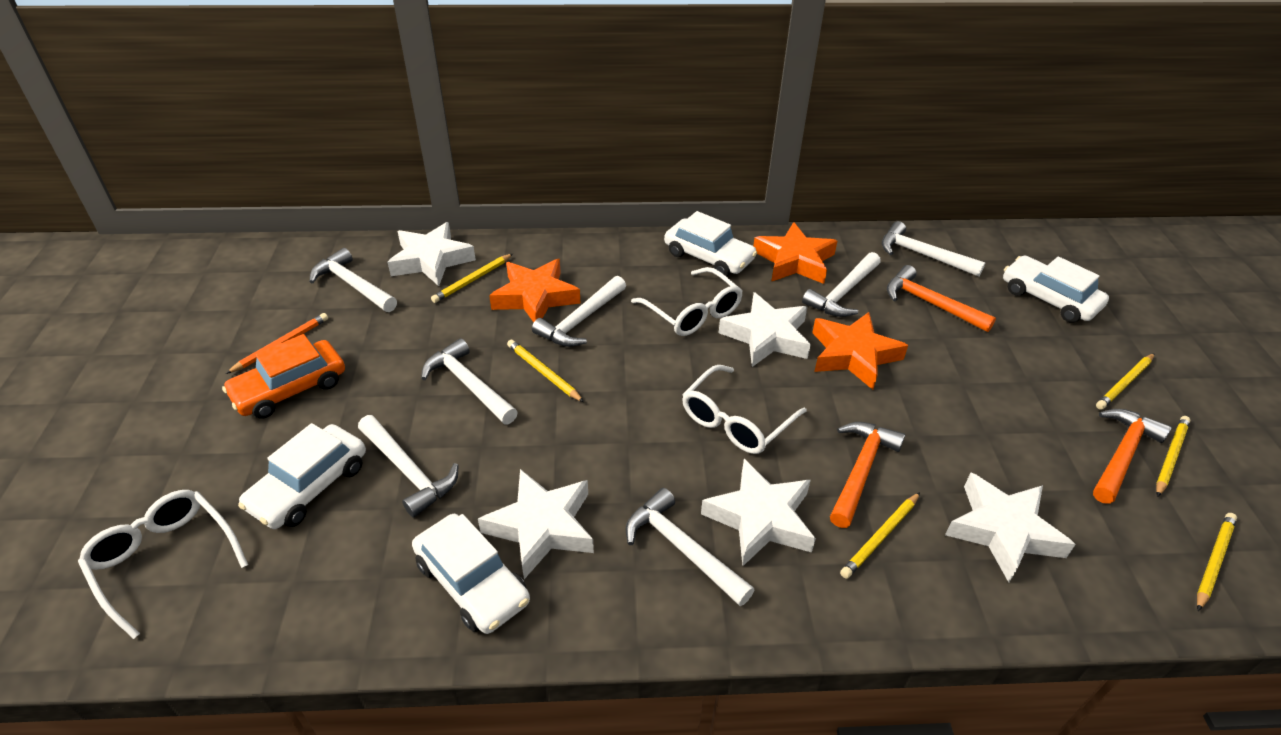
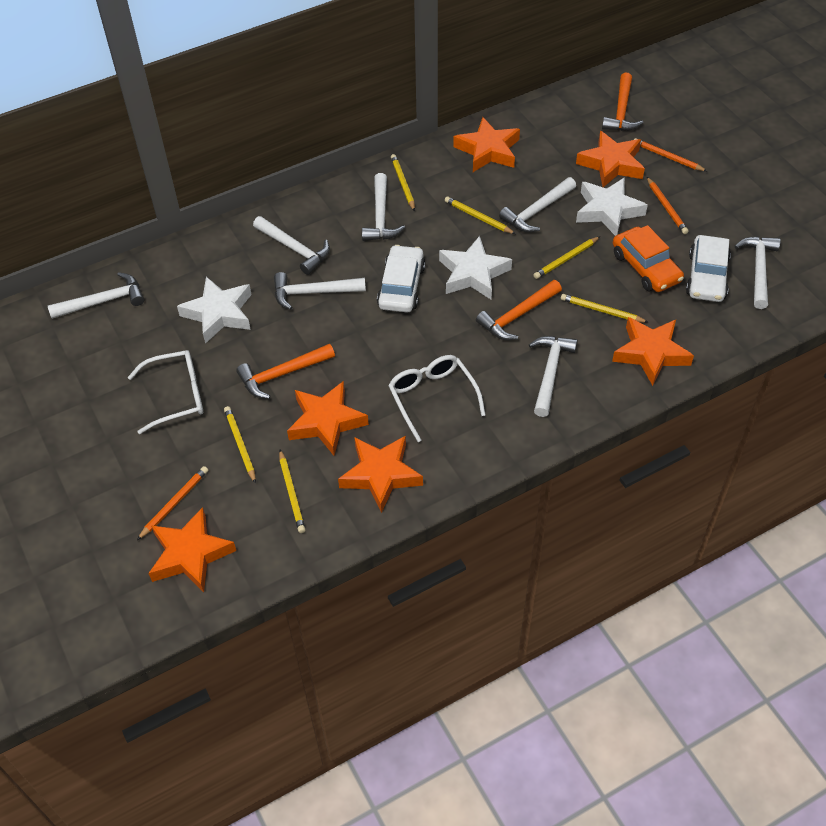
orange pencil: [226,313,328,374] = 1 -> [137,466,208,540] [634,138,707,171] [647,177,689,234] = 3
orange star: [489,259,580,322] [753,222,837,284] [812,312,908,390] = 3 -> [148,507,236,592] [287,381,369,456] [338,436,423,513] [453,117,520,172] [576,131,645,187] [612,317,694,386] = 6
white car: [238,423,366,529] [412,514,530,634] [664,211,757,277] [1003,256,1109,323] = 4 -> [377,245,425,312] [686,235,731,302] = 2
white glasses: [78,490,248,639] [631,267,743,336] [682,365,807,454] = 3 -> [128,350,203,434] [388,355,486,442] = 2
white star: [387,222,476,286] [478,469,594,579] [701,459,816,566] [719,292,811,367] [945,473,1076,582] = 5 -> [177,277,252,344] [439,236,512,299] [576,177,648,236] = 3

